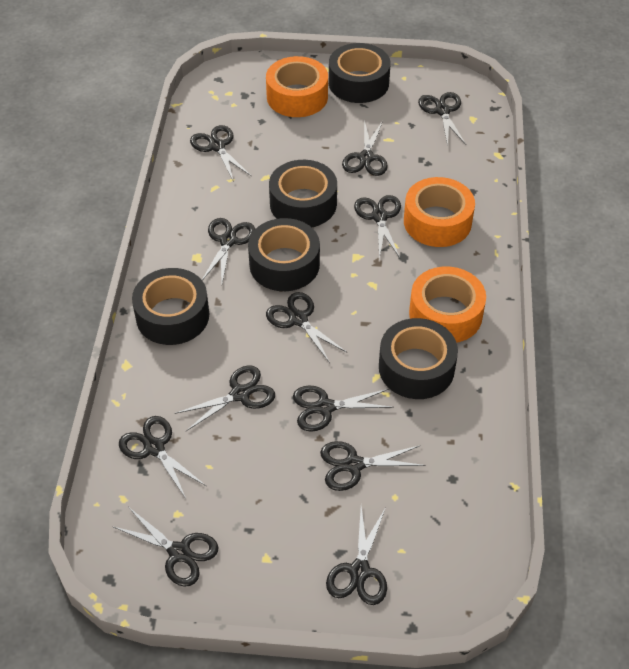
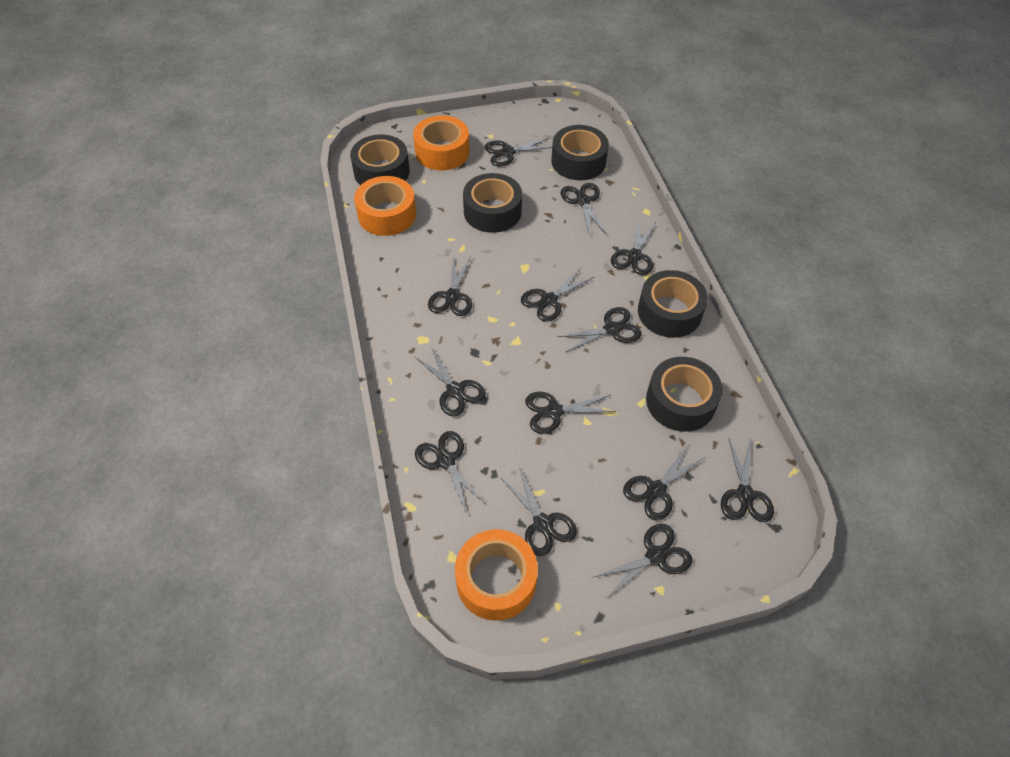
black scissors: [112,507,219,587] [119,416,206,499] [175,365,275,431] [190,125,251,182] [202,218,255,283] [266,292,348,363] [293,385,394,432] [320,441,426,491] [326,506,387,605] [342,120,388,176] [354,195,401,259] [418,92,466,147] = 12 -> [414,347,486,417] [415,431,487,514] [428,257,472,316] [484,137,552,166] [500,467,577,556] [521,268,594,322] [525,391,616,434] [557,307,642,352] [561,183,606,234] [594,524,692,597] [611,220,656,275] [623,446,705,521] [721,438,774,522] = 13

